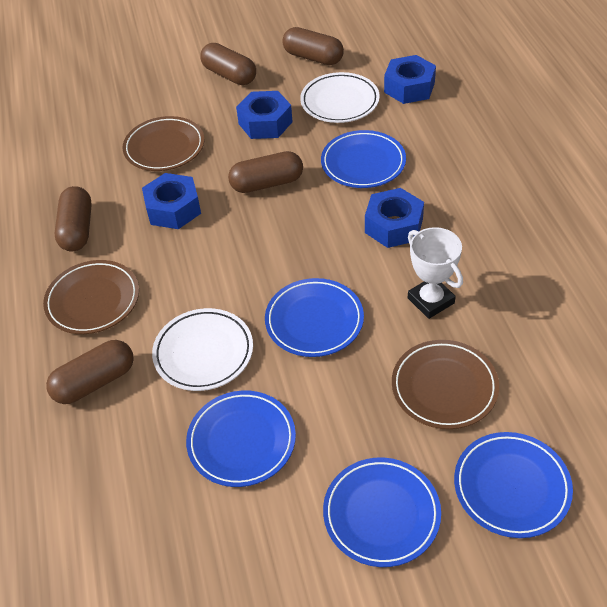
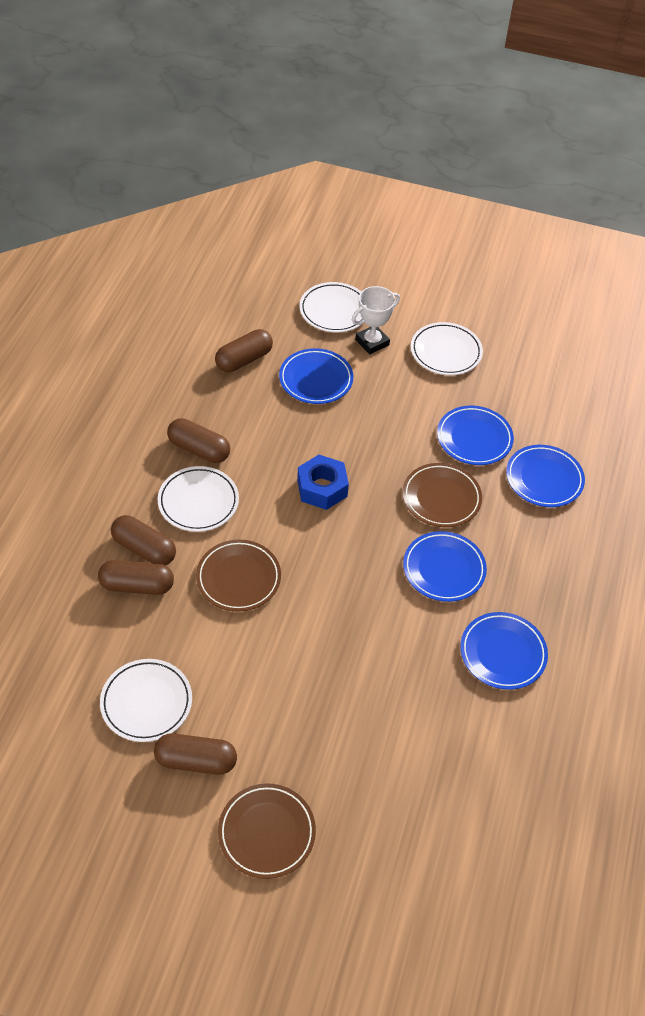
blue nut: [142,173,201,229] [236,91,293,139] [365,188,424,248] [384,55,436,104] = 4 -> [297,455,349,510] = 1
white plate: [152,308,253,391] [300,72,380,123] = 2 -> [100,659,192,742] [158,466,239,532] [300,282,363,333] [411,322,483,375] = 4

